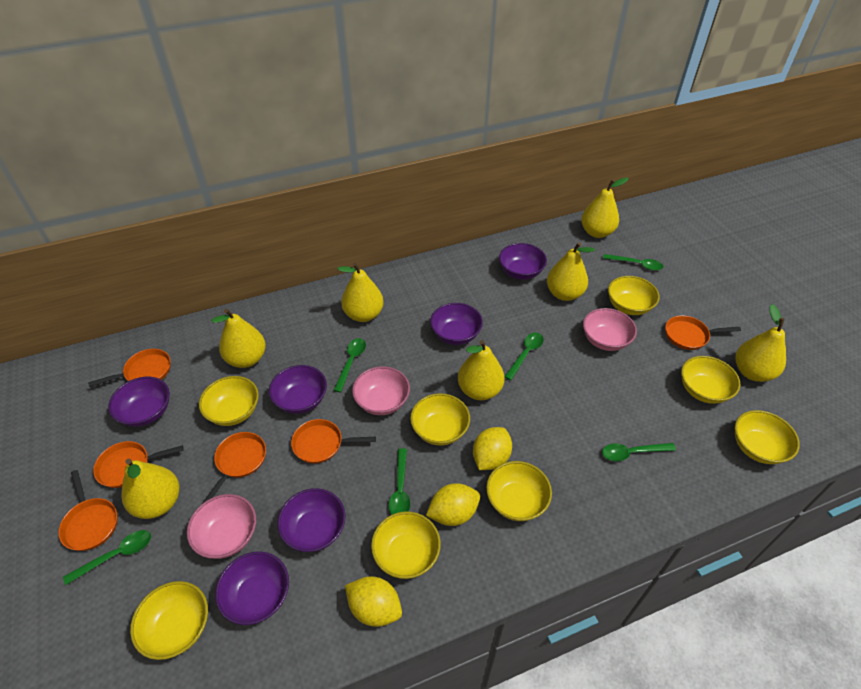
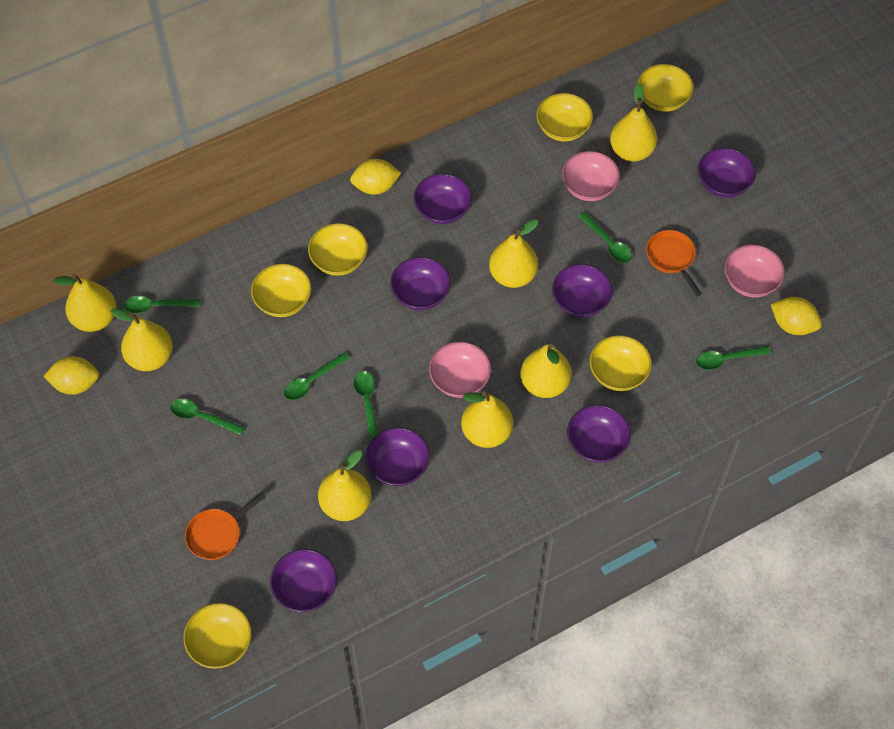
orange pan: [58,470,118,551] [88,349,171,387] [93,441,184,488] [202,432,266,504] [291,419,376,464] [665,315,741,350] = 6 -> [185,492,266,560] [646,230,702,296] = 2
purple bowl: [108,377,170,427] [215,552,289,625] [269,365,327,414] [277,488,346,552] [430,303,483,345] [499,243,547,280] = 6 -> [270,549,337,612] [366,427,430,486] [390,257,451,310] [414,173,472,224] [552,264,613,318] [567,405,631,463] [698,148,756,198] = 7
yellow bowl: [130,581,208,660] [199,376,259,426] [371,512,441,579] [410,393,470,446] [486,461,552,521] [608,276,660,315] [681,356,740,404] [735,410,800,464] = 8 -> [183,603,252,669] [251,264,311,317] [308,223,368,276] [536,93,593,142] [590,335,652,391] [638,64,694,112] = 6

